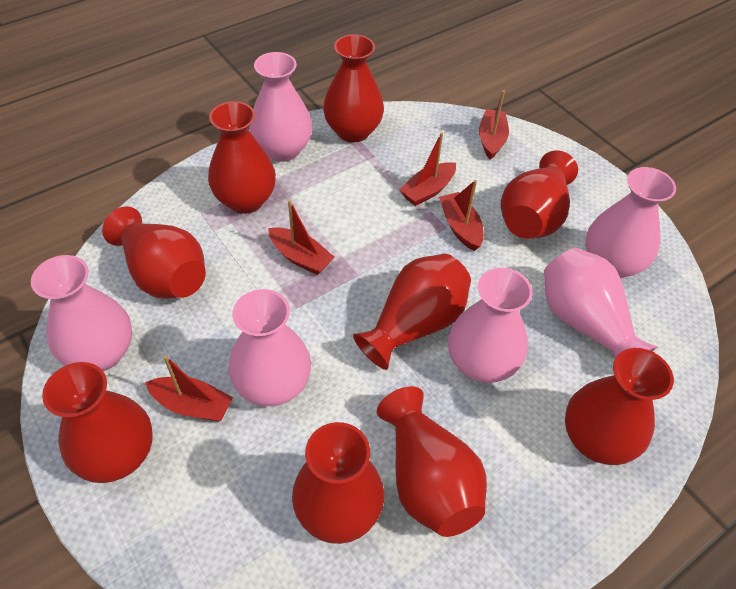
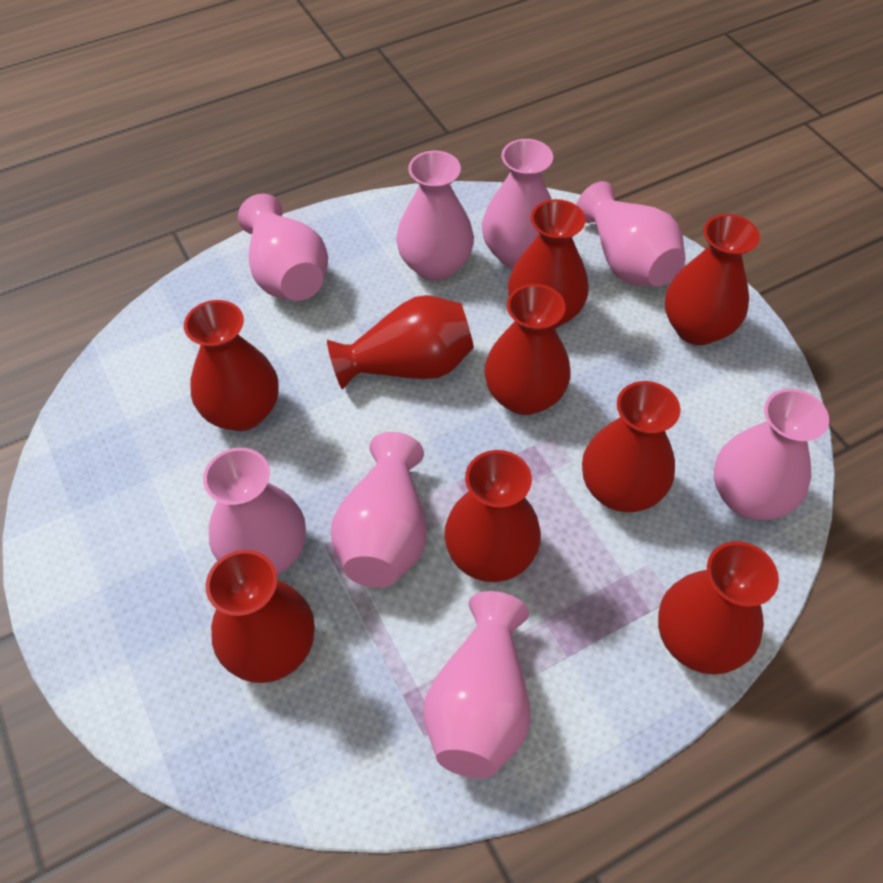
pink vase: [31,255,132,371] [229,289,311,406] [249,52,312,162] [448,268,533,383] [544,248,657,359] [586,167,676,278] = 6 -> [203,448,306,575] [238,194,328,301] [331,432,427,588] [396,151,474,281] [424,591,531,778] [482,139,553,268] [576,181,685,286] [714,389,829,520] = 8
red boat: [145,355,233,422] [268,200,335,275] [400,132,456,206] [439,180,484,251] [479,90,509,159] = 5 -> none = 0

